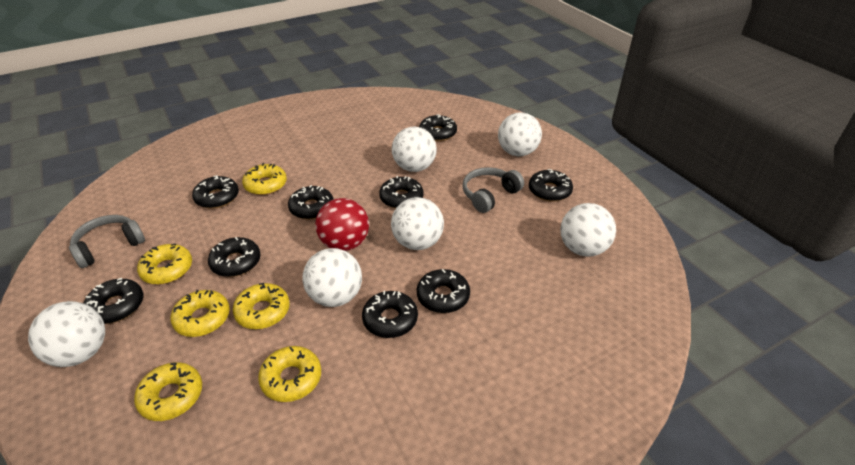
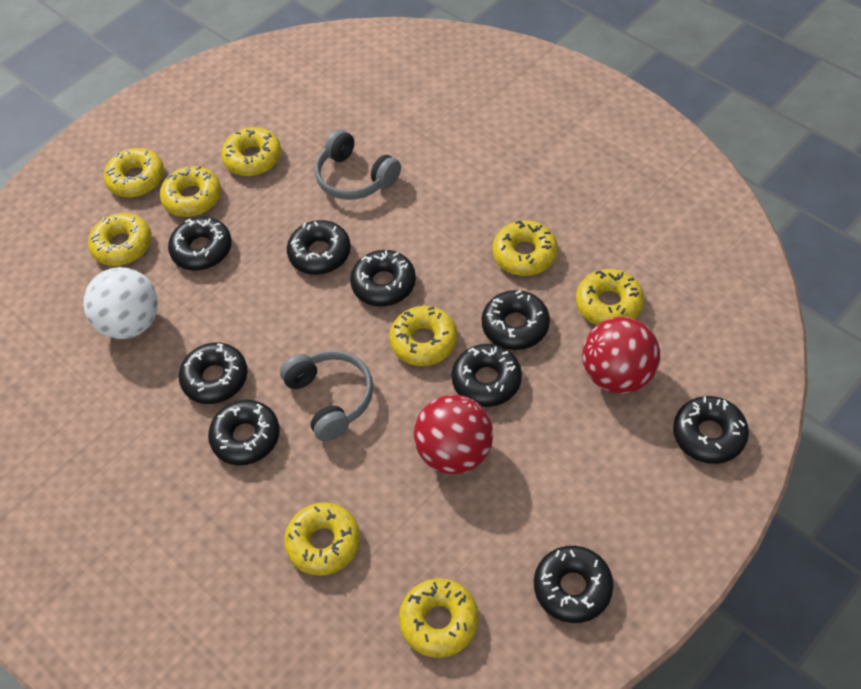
red ball: [315,198,369,251] = 1 -> [414,395,493,475] [582,317,660,394] = 2
white ball: [28,301,105,367] [302,248,362,307] [391,197,444,250] [392,127,437,172] [498,113,542,156] [560,203,616,257] = 6 -> [83,267,158,339] = 1
yellow donut: [134,362,202,421] [137,243,192,284] [170,290,230,337] [233,283,290,329] [242,163,287,195] [258,346,321,402] = 6 -> [88,213,151,266] [104,148,164,197] [160,166,221,217] [221,127,281,176] [284,502,360,576] [389,306,458,366] [399,578,479,658] [493,220,558,276] [576,269,644,325] = 9

